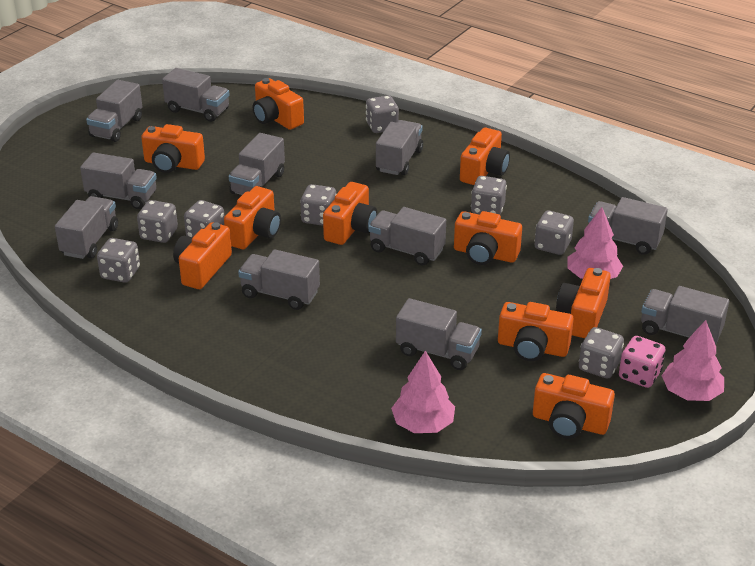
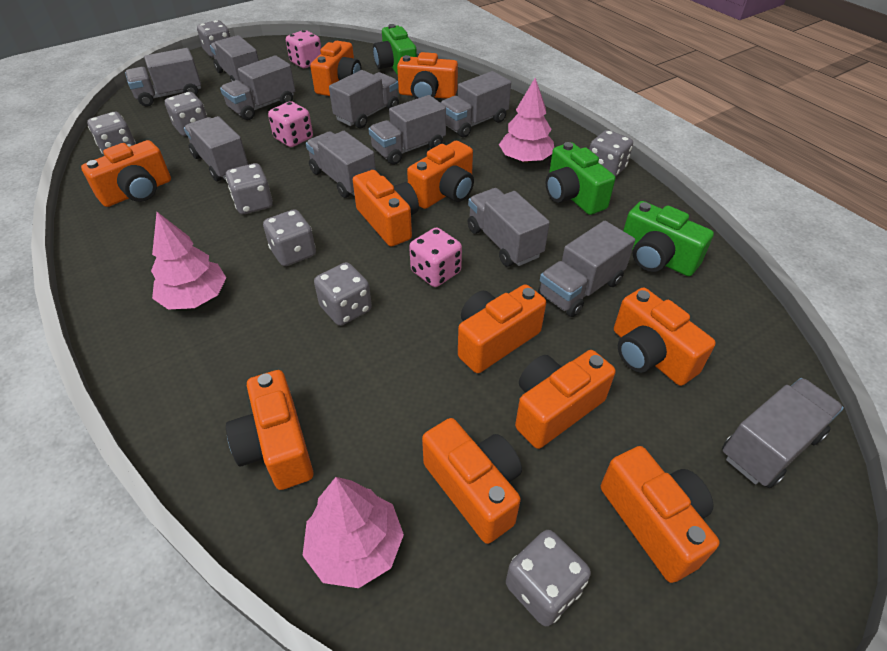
green camera: none = 0 -> [373,24,417,75] [546,142,615,215] [623,201,714,276] = 3
orange camera: [141,124,205,173] [173,222,232,289] [224,186,281,249] [253,78,304,130] [323,182,377,245] [454,211,522,265] [460,128,510,185] [498,302,574,361] [533,373,615,439] [556,268,611,338] = 10 -> [81,140,171,207] [226,370,313,490] [310,41,362,96] [353,170,419,247] [397,52,458,99] [407,141,474,209] [422,418,522,544] [458,284,546,373] [515,350,616,449] [601,446,720,583] [614,287,716,386] = 11
pink dice: [619,336,665,388] = 1 -> [268,101,313,147] [286,30,321,68] [409,227,462,287] = 3

